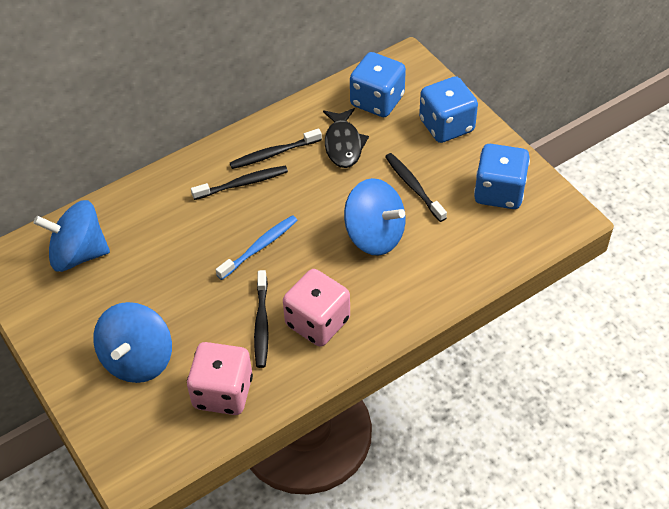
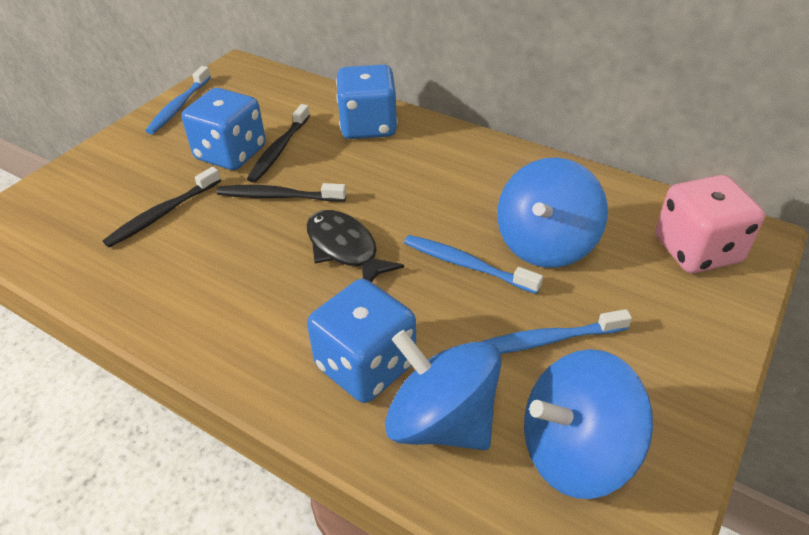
black toothbrush: [191,166,288,200] [230,128,322,169] [254,270,269,368] [385,153,447,222] = 4 -> [103,167,221,248] [217,183,346,202] [247,104,310,183] = 3
blue toothbrush: [216,215,298,280] = 1 -> [145,66,211,134] [404,235,543,294] [481,309,632,354] = 3
pink dice: [187,342,253,415] [283,269,350,347] = 2 -> [655,175,765,273] = 1

